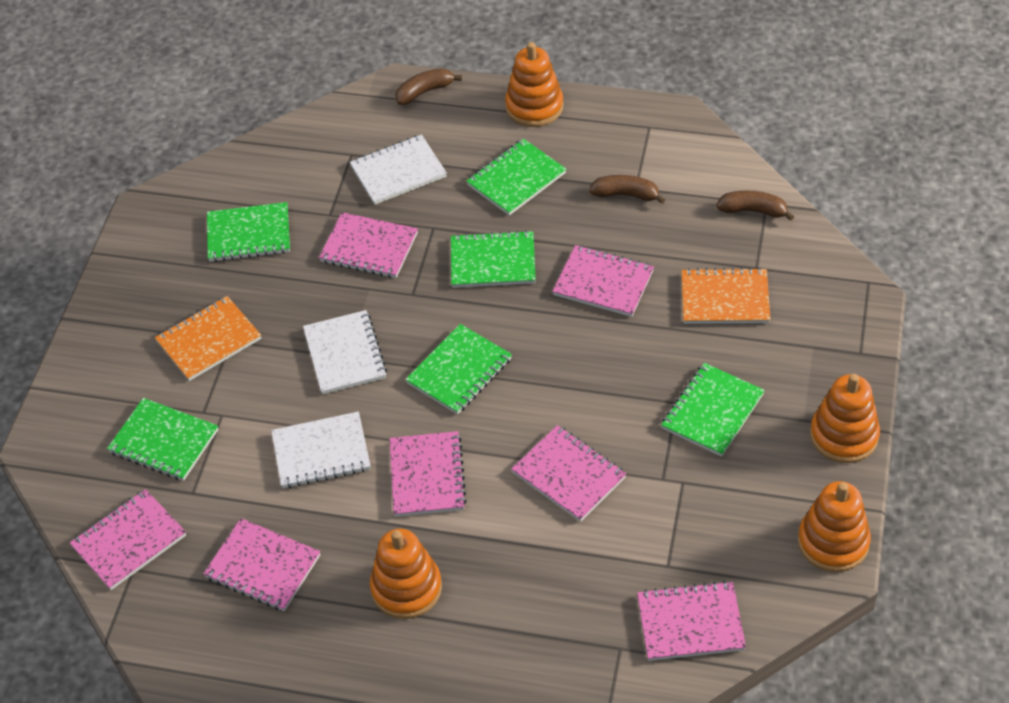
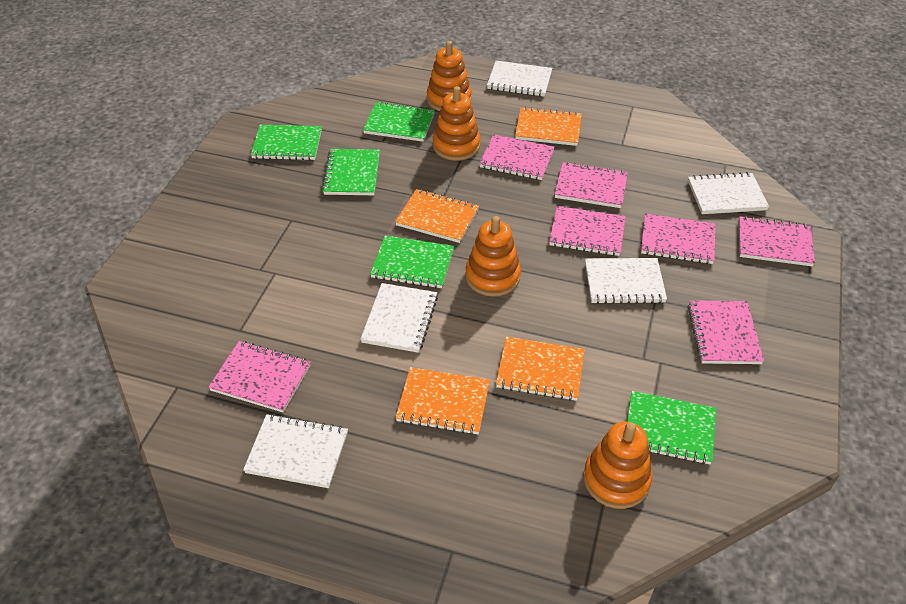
brown banana: [395,68,462,105] [589,175,665,204] [717,190,794,221] = 3 -> none = 0
green notebook: [107,398,218,481] [207,202,290,262] [405,324,512,414] [451,230,536,288] [466,139,566,215] [661,363,765,457] = 6 -> [251,125,322,160] [322,149,380,195] [363,101,435,142] [370,236,454,288] [627,391,716,465] = 5
orange notebook: [155,296,261,381] [682,267,771,324] = 2 -> [395,189,479,243] [395,367,490,435] [496,336,585,401] [515,107,582,146] = 4
white notebook: [271,412,371,488] [303,310,387,394] [350,134,447,205] = 3 -> [243,414,348,488] [360,283,438,353] [487,60,552,97] [585,258,667,304] [688,172,769,214] = 5

